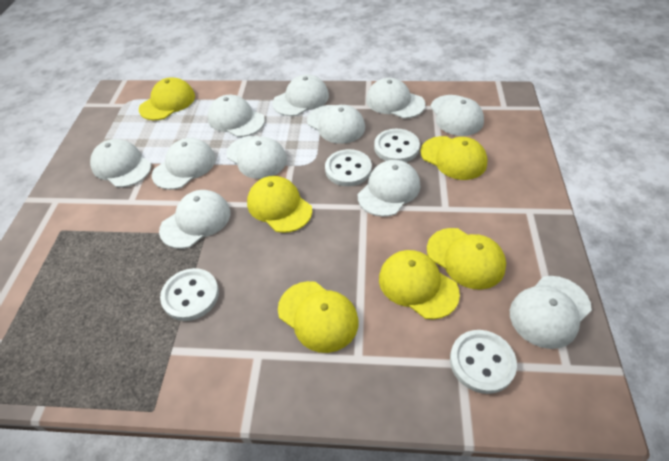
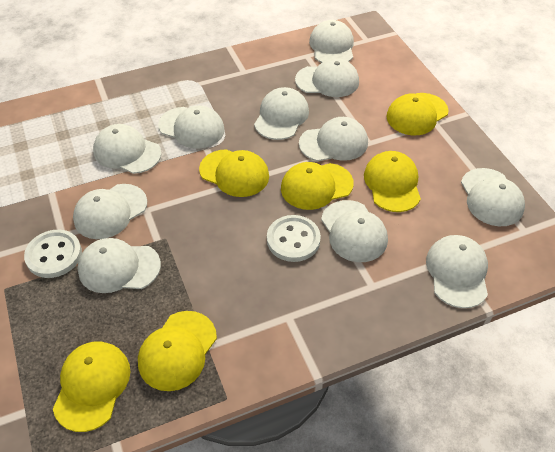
white button: [160,268,219,321] [325,149,372,186] [374,129,420,162] [450,330,517,394] = 4 -> [24,230,82,278] [267,215,321,262] = 2

